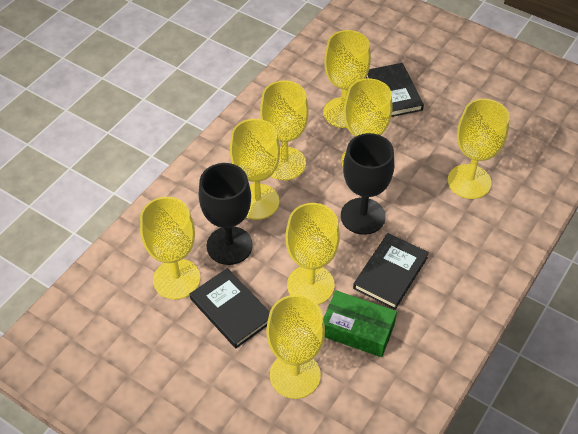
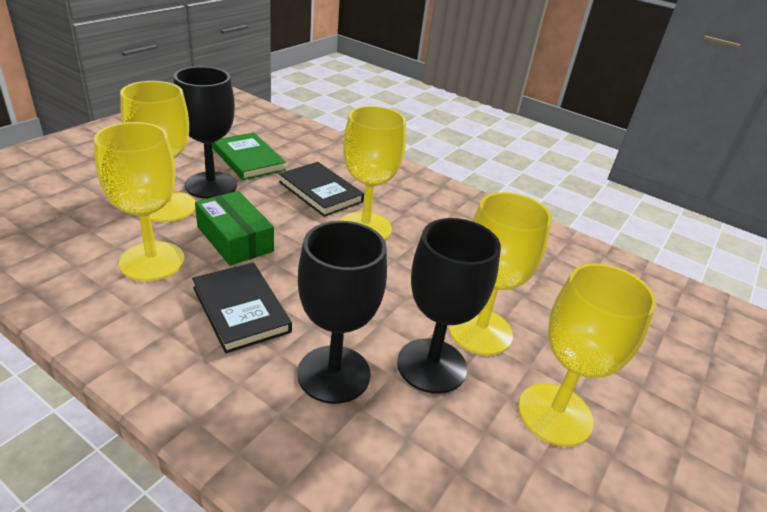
black book: [190,268,270,348] [353,233,429,310] [366,63,424,117] = 3 -> [192,262,292,354] [279,162,364,217] = 2
black goblet: [199,163,253,265] [341,133,394,235] = 2 -> [174,67,237,199] [298,221,387,404] [397,218,501,394] = 3
green book: none = 0 -> [212,132,286,180] = 1
yellow goblet: [140,197,200,300] [230,119,280,220] [260,80,308,180] [266,295,325,399] [286,203,340,305] [323,30,371,128] [341,78,393,166] [448,99,510,199] = 8 -> [94,122,185,281] [120,81,196,222] [340,106,406,240] [448,192,552,355] [518,263,657,446] = 5

